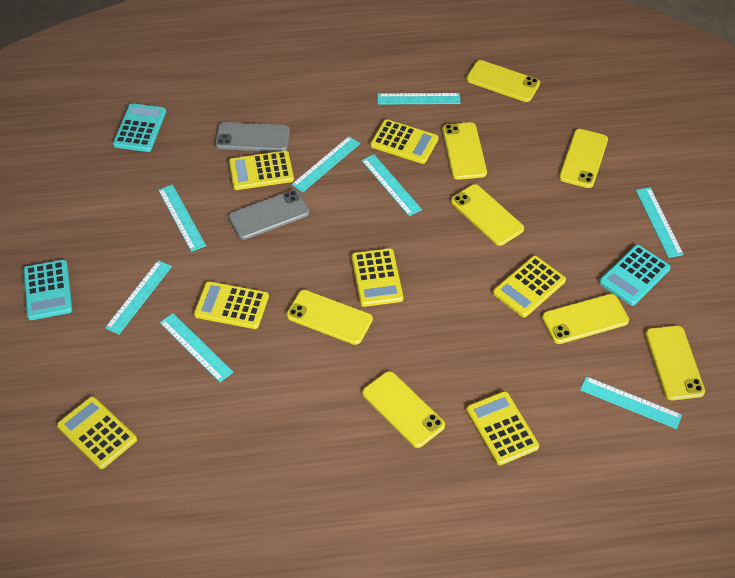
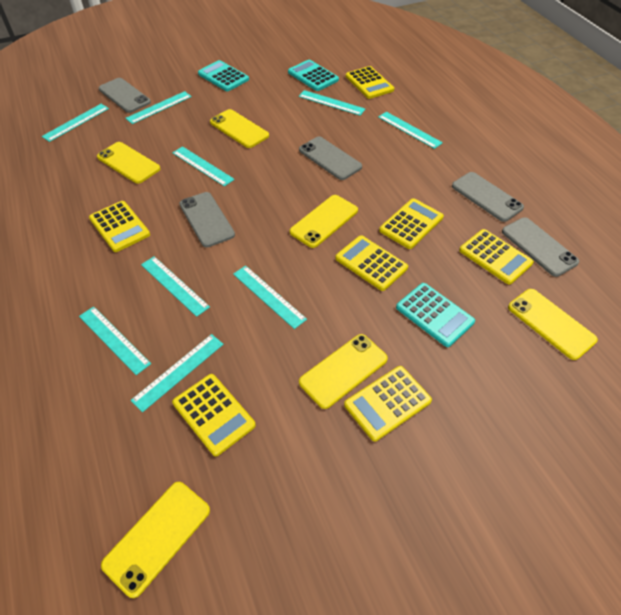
grey phone: [215,122,290,152] [228,190,309,240] = 2 -> [99,78,151,113] [179,192,235,247] [299,137,362,180] [452,172,524,222] [502,217,579,277] = 5
turquoise ruler: [105,260,172,335] [158,185,206,252] [159,313,233,382] [291,136,360,192] [361,154,422,216] [377,93,460,105] [580,376,682,429] [636,187,684,258] = 8 -> [42,104,109,142] [79,306,151,375] [126,91,192,124] [130,334,224,412] [141,256,210,317] [172,146,235,186] [233,266,307,329] [299,90,365,116] [378,112,443,149] = 9
yellow phone: [286,290,373,345] [362,371,445,448] [442,122,487,180] [451,184,524,246] [466,60,540,102] [542,294,629,344] [559,129,608,188] [645,325,705,400] = 8 -> [97,142,160,184] [101,482,210,598] [210,109,269,148] [290,195,358,248] [299,334,388,409] [508,289,598,360] = 6

